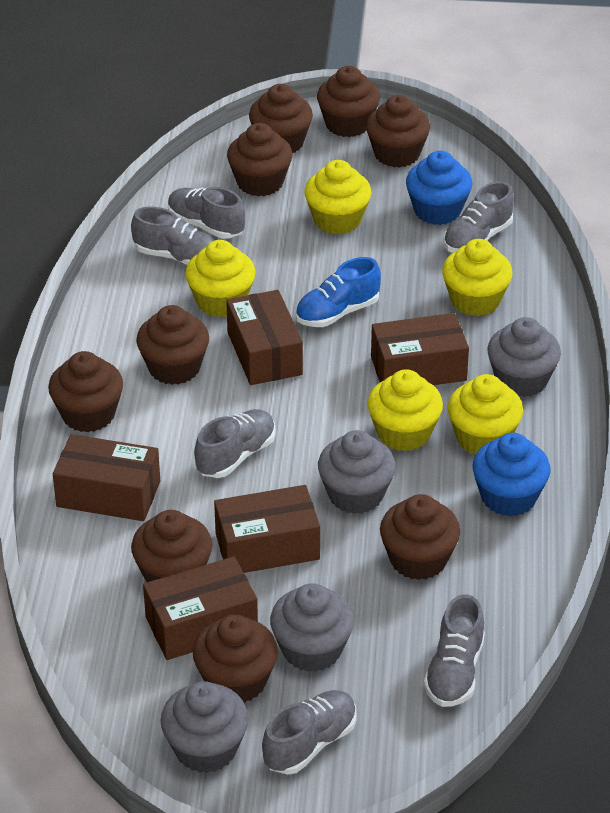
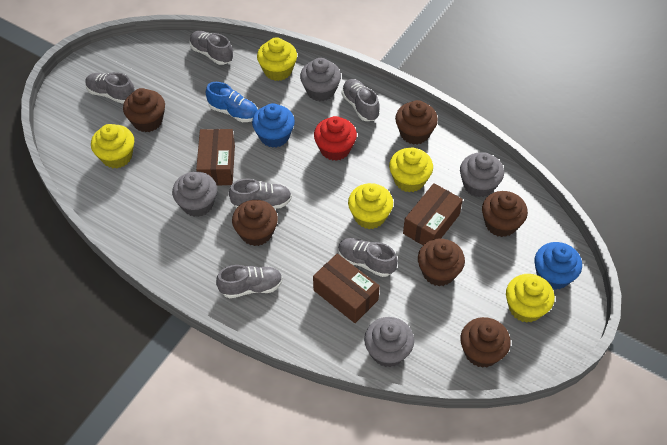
brown box: [53,434,160,521] [143,556,258,660] [214,485,320,573] [226,290,303,385] [371,313,469,385] = 5 -> [196,129,235,186] [313,253,380,323] [403,183,463,245] = 3
brown cupcake: [48,351,123,433] [131,510,212,582] [136,305,209,385] [193,614,278,703] [227,123,293,196] [249,84,313,153] [317,66,380,137] [366,95,430,168] [380,494,460,580] = 9 -> [123,88,165,132] [232,200,278,246] [395,100,438,145] [418,239,465,286] [460,317,511,368] [482,191,528,237] = 6
red cupcake: none = 0 -> [314,116,357,161] = 1

